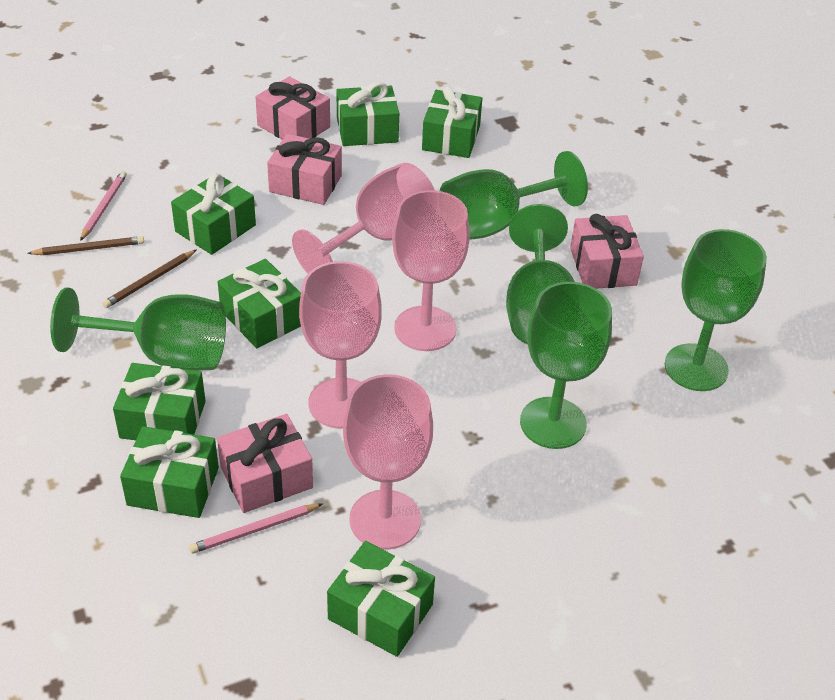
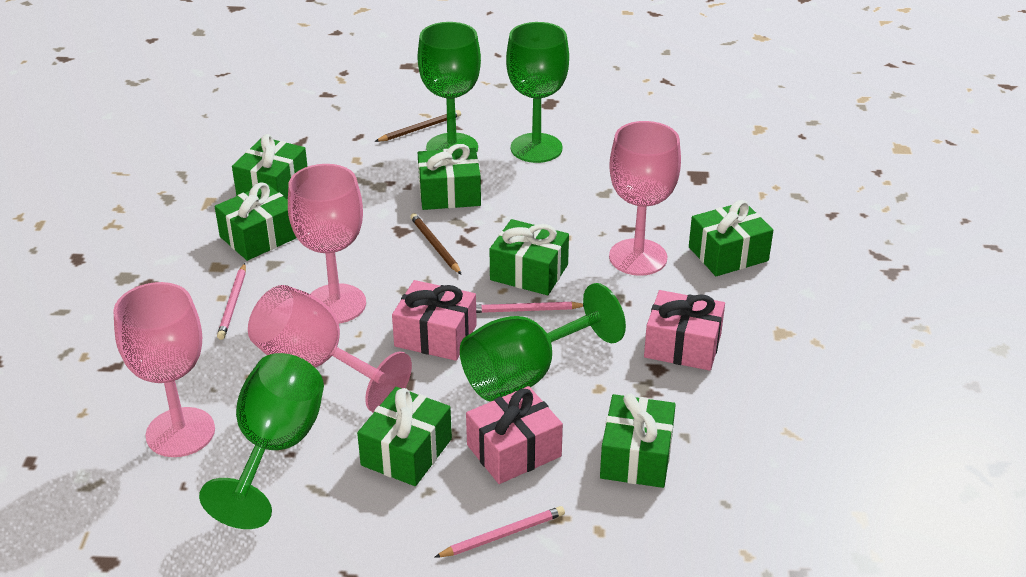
green goblet: [50,287,226,371] [440,151,588,240] [506,204,575,344] [520,282,612,449] [665,229,767,391] = 5 -> [199,353,324,529] [417,22,481,153] [460,283,626,401] [506,22,569,163] = 4
pink gift: [217,414,313,513] [255,76,330,140] [267,134,342,205] [570,214,644,289] = 4 -> [392,280,477,361] [466,386,563,484] [644,290,725,371] = 3
pink pencil: [80,171,127,241] [189,504,322,554] = 2 -> [217,263,246,340] [434,506,565,558] [476,302,584,313] = 3

